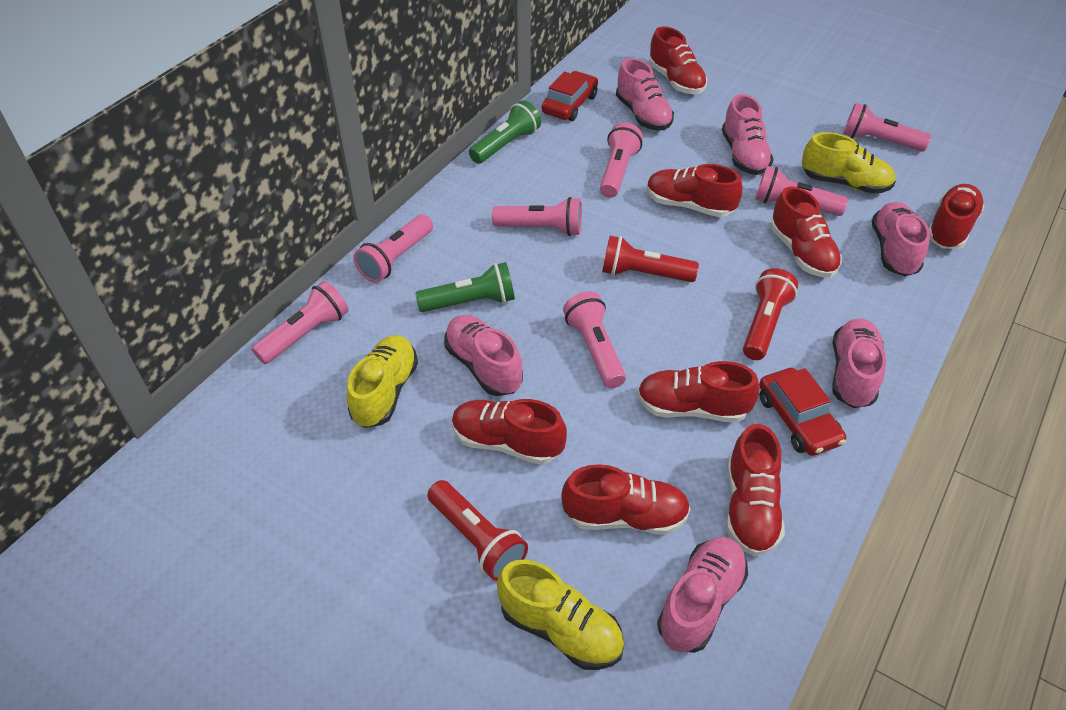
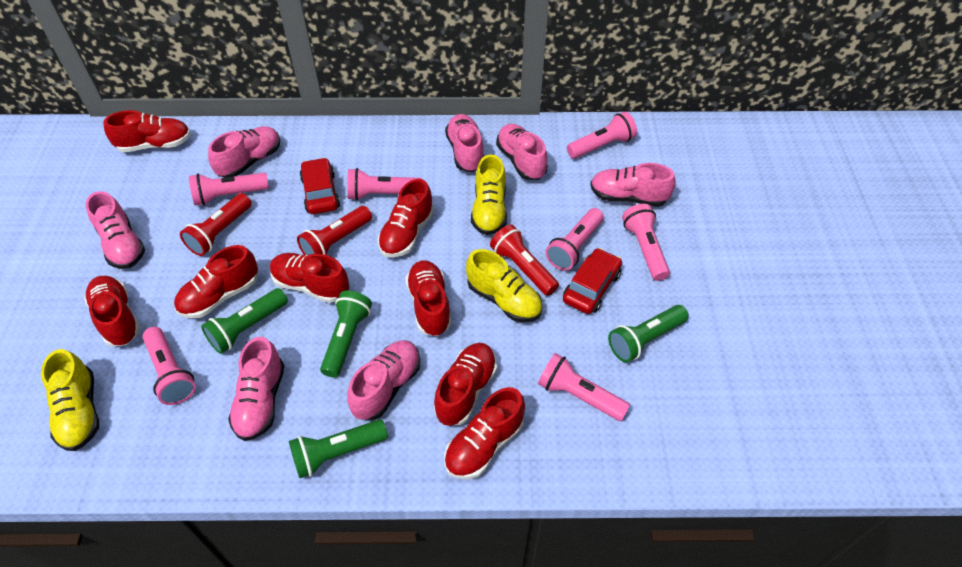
green flashlight: [415,262,515,312] [469,100,541,164] = 2 -> [201,288,288,354] [289,419,388,478] [320,291,372,378] [608,305,689,362] = 4
pink shoe: [444,315,523,396] [616,58,674,130] [657,537,748,653] [722,94,774,175] [832,319,886,408] [872,202,930,276] = 6 -> [86,191,145,269] [208,126,280,177] [228,337,284,441] [347,340,420,420] [445,114,484,172] [496,124,548,180] [590,163,676,207] = 7

